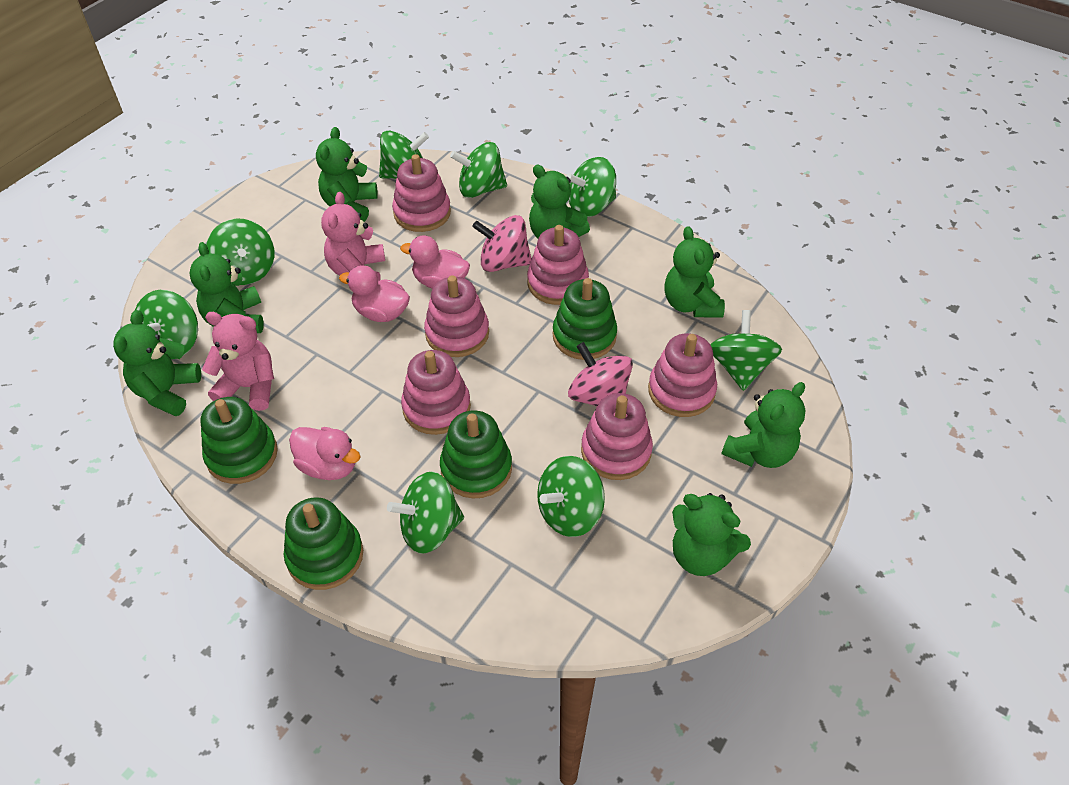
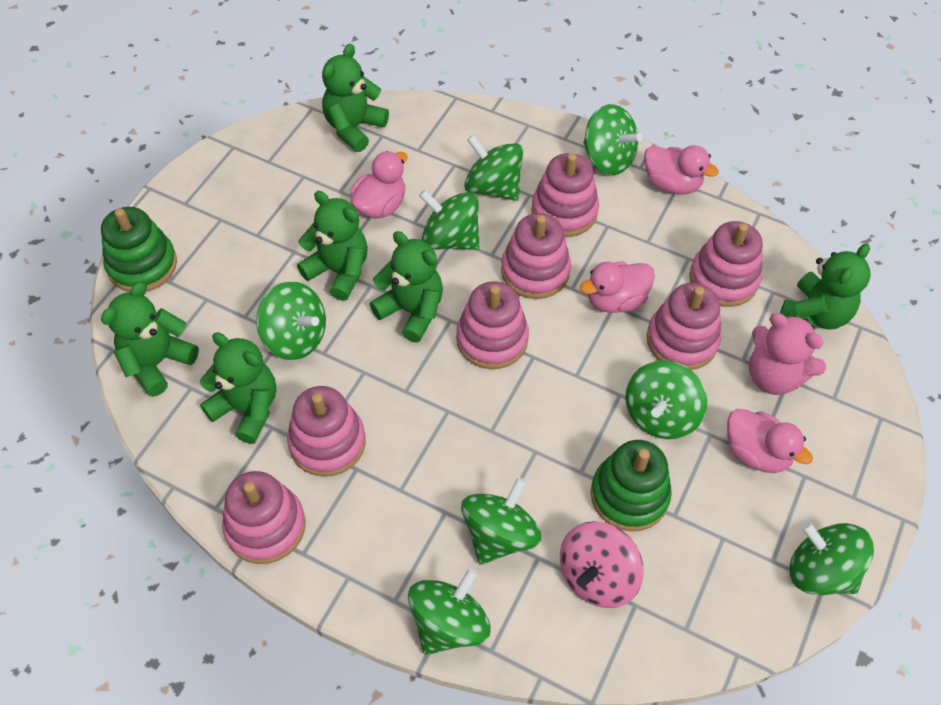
green stacking toy: [201,397,278,484] [284,497,363,590] [440,411,512,499] [552,278,617,360] = 4 -> [101,207,177,292] [591,440,672,531] = 2
green teddy bear: [113,310,201,416] [189,242,264,333] [316,127,378,222] [529,165,590,238] [664,226,725,318] [672,493,751,576] [722,382,805,468] = 7 -> [101,282,199,397] [200,332,276,444] [297,191,368,301] [322,44,389,152] [370,231,443,343] [780,243,870,330] = 6
pink duck: [289,427,361,480] [339,265,410,322] [400,235,470,289] = 3 -> [350,151,407,219] [580,262,655,313] [644,145,719,195] [727,409,813,473] = 4
pink spinning top: [472,215,531,272] [568,342,633,406] = 2 -> [560,521,644,608] = 1
pink stacking toy: [392,154,451,232] [401,350,471,435] [424,275,489,357] [527,225,589,305] [581,393,653,480] [648,333,717,417] = 6 -> [222,471,306,564] [287,386,366,477] [456,282,529,369] [501,213,571,299] [531,153,599,237] [646,283,721,370] [689,221,763,307] = 7
pink teddy bear: [202,312,274,411] [321,192,385,281] = 2 -> [749,313,826,395] = 1

